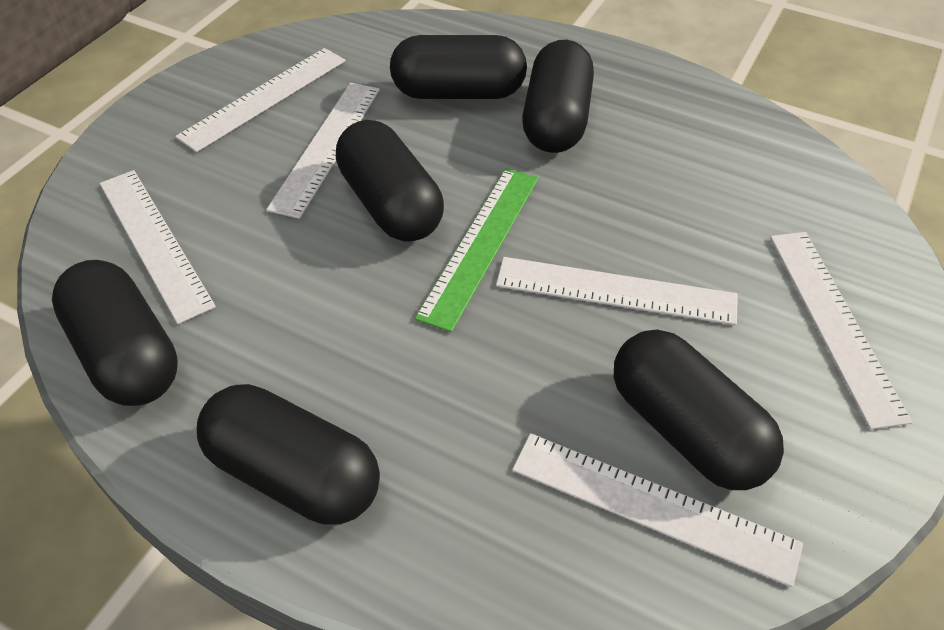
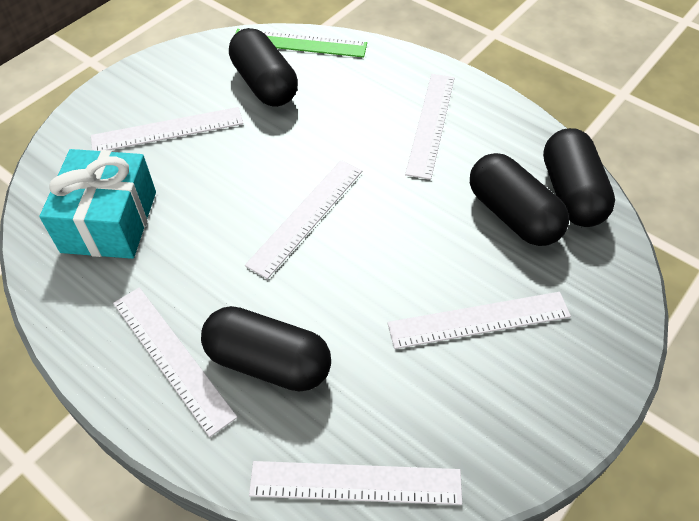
black capsule: [52,260,178,406] [197,384,380,524] [336,120,444,242] [390,35,527,99] [522,40,594,153] [614,329,784,490] = 6 -> [201,306,331,391] [229,28,298,107] [470,153,569,246] [543,128,615,227] = 4
turquoise gift: none = 0 -> [39,149,156,259] = 1

